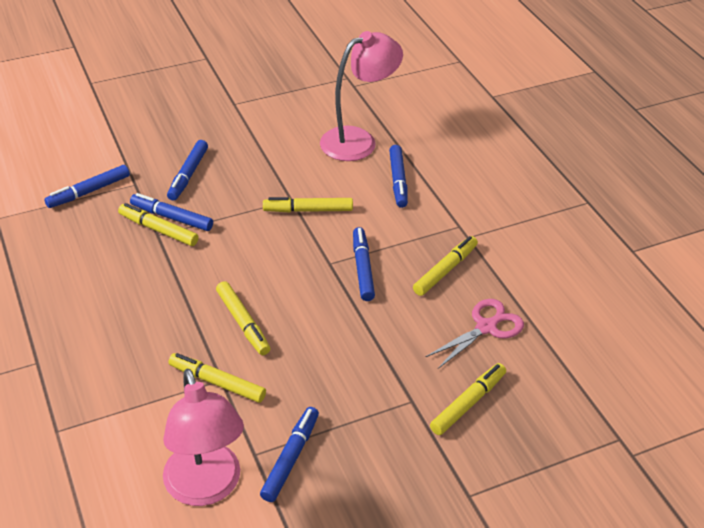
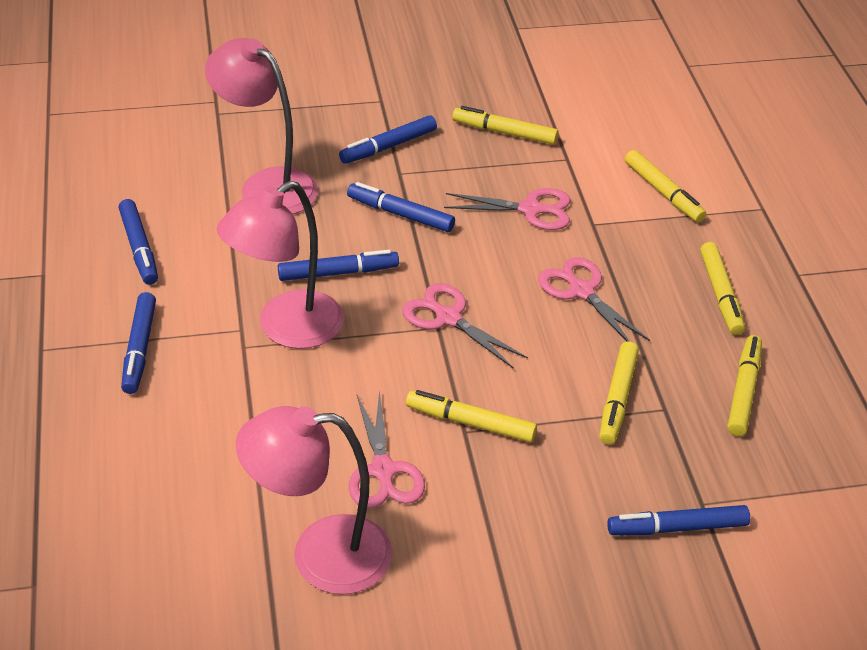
pink lamp: [163,369,244,506] [320,31,403,161] = 2 -> [205,38,318,214] [216,181,344,349] [236,406,392,594] = 3
pink scissors: [425,299,524,369] = 1 -> [349,390,425,508] [402,283,528,369] [444,188,570,230] [538,257,650,342] = 4

